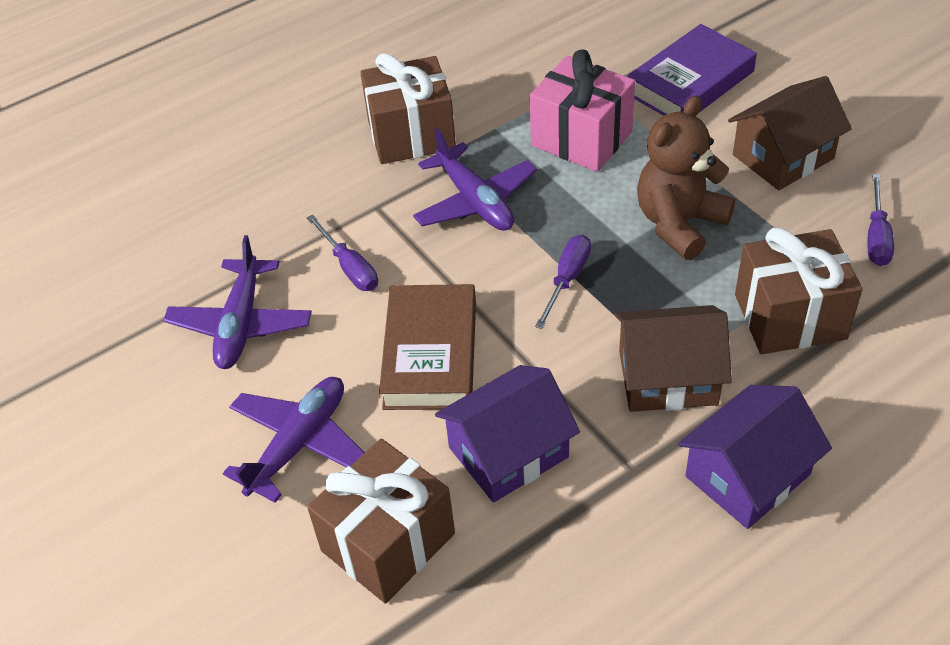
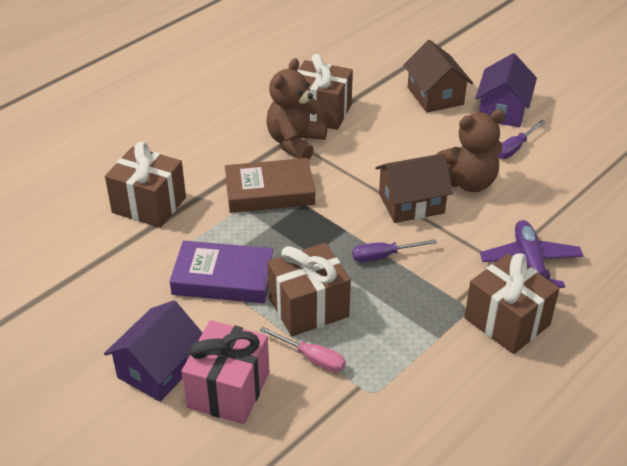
brown gift: [307,438,455,604] [360,53,456,164] [735,227,863,354] = 3 -> [105,142,186,228] [267,243,351,336] [297,54,353,130] [464,253,560,354] = 4
brown teddy bear: [637,96,735,260] = 1 -> [266,58,328,160] [437,109,505,192] = 2
pink screwdriver: none = 0 -> [260,327,346,373] = 1
purple plane: [163,235,312,369] [223,377,365,503] [413,128,537,231] = 3 -> [480,220,583,288] = 1
purple screwdriver: [307,214,378,291] [535,235,591,329] [867,174,894,266] = 3 -> [352,239,437,262] [497,120,545,159] = 2

